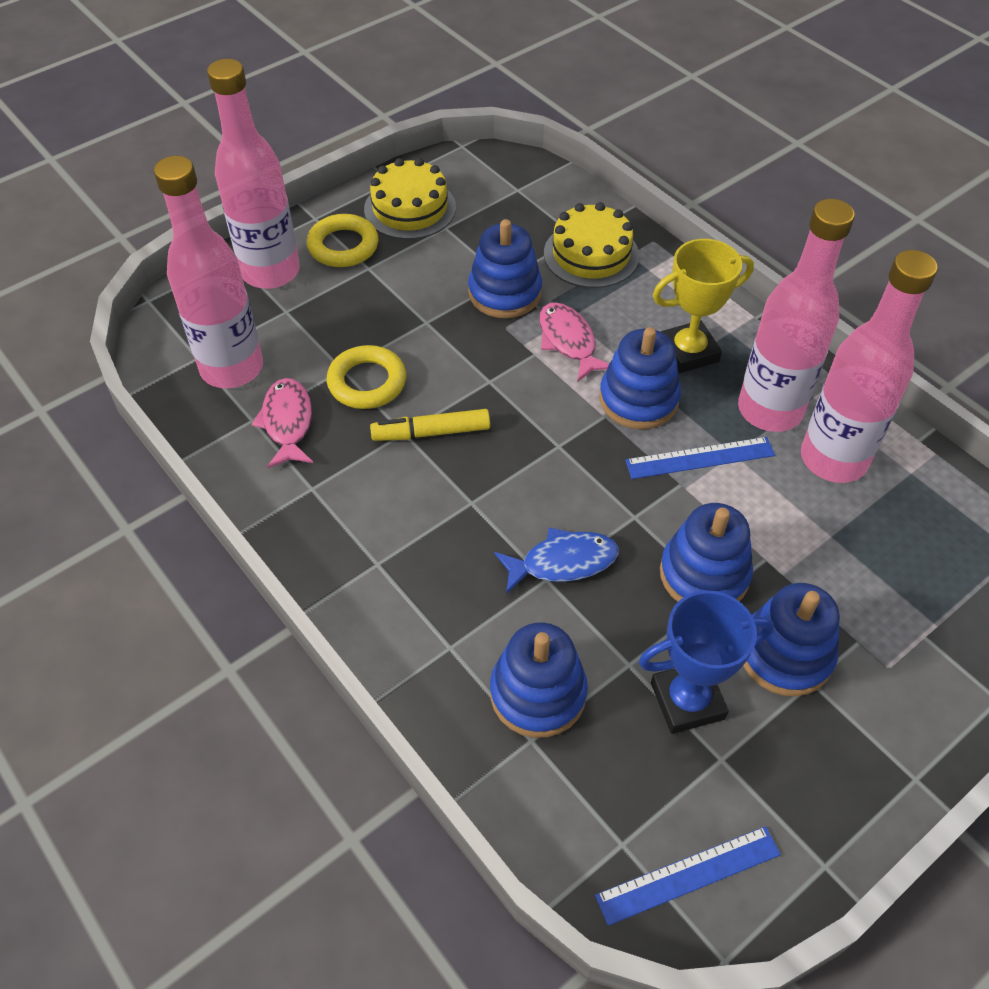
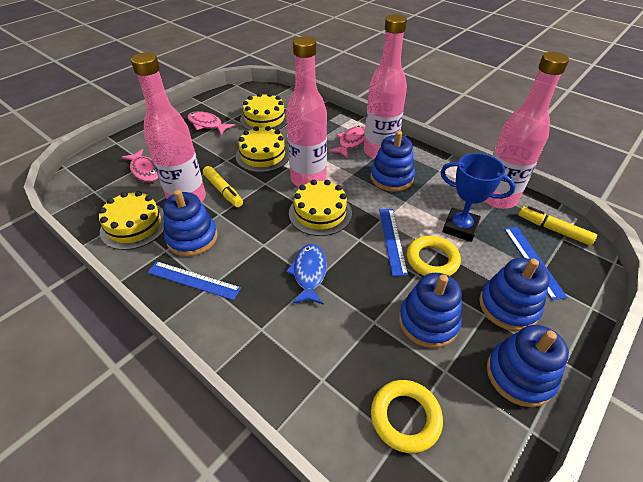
blue ruler: [595,826,781,926] [625,437,775,479] = 2 -> [147,261,241,300] [379,209,408,276] [504,227,567,300] = 3
pink fish: [251,378,313,468] [539,303,609,381] = 2 -> [122,149,159,182] [187,111,235,135] [329,126,365,158] = 3
yellow cake: [364,158,456,239] [544,202,639,288] = 2 -> [99,191,164,250] [236,126,289,173] [240,93,287,130] [289,180,352,236] = 4
yellow marker: [370,409,490,441] = 1 -> [203,166,243,207] [518,206,597,246] = 2
yellow trophy: [653,239,754,373] = 1 -> none = 0

